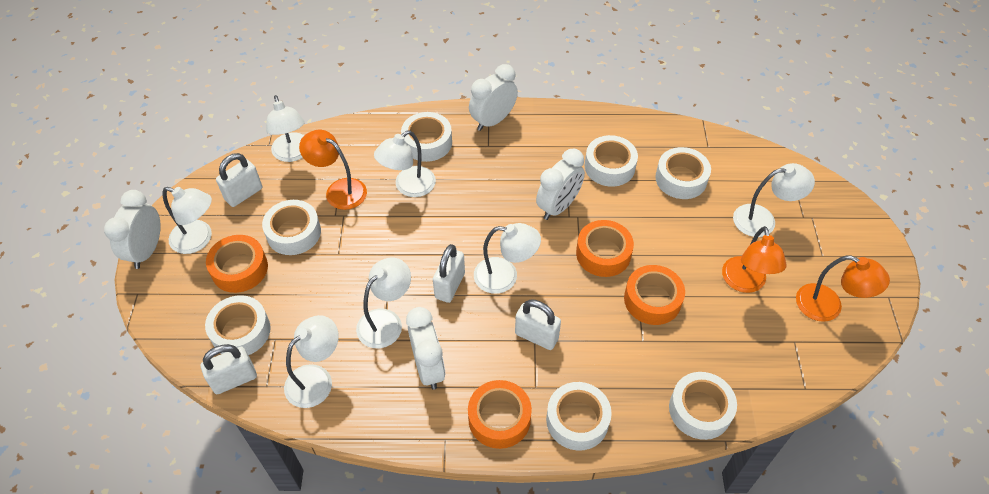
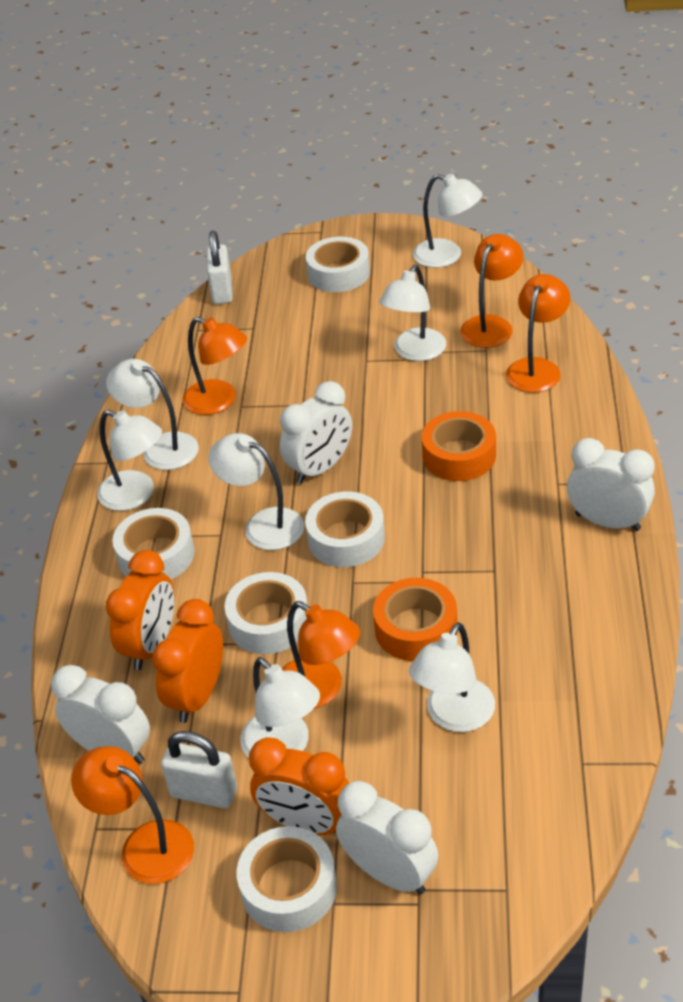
orange clock: none = 0 -> [106,550,175,670] [152,599,223,723] [249,737,349,835] = 3
orange lamp: [299,130,367,210] [722,226,787,293] [796,255,890,322] = 3 -> [71,746,194,884] [183,317,247,415] [282,601,360,708] [460,234,523,348] [506,274,570,393] = 5
orange tape: [206,235,268,293] [468,380,532,449] [576,220,634,277] [624,265,685,325] = 4 -> [373,578,458,661] [422,411,496,481] = 2
white padlock: [201,344,257,394] [216,153,262,207] [433,244,465,303] [515,300,561,350] = 4 -> [161,731,237,808] [206,231,233,304] = 2
white tape: [205,295,271,355] [262,200,321,255] [401,112,452,162] [546,382,612,451] [585,135,638,187] [655,147,711,199] [669,372,737,440] = 7 -> [112,508,195,579] [224,572,308,654] [237,826,337,932] [305,492,385,567] [306,237,370,292] = 5

